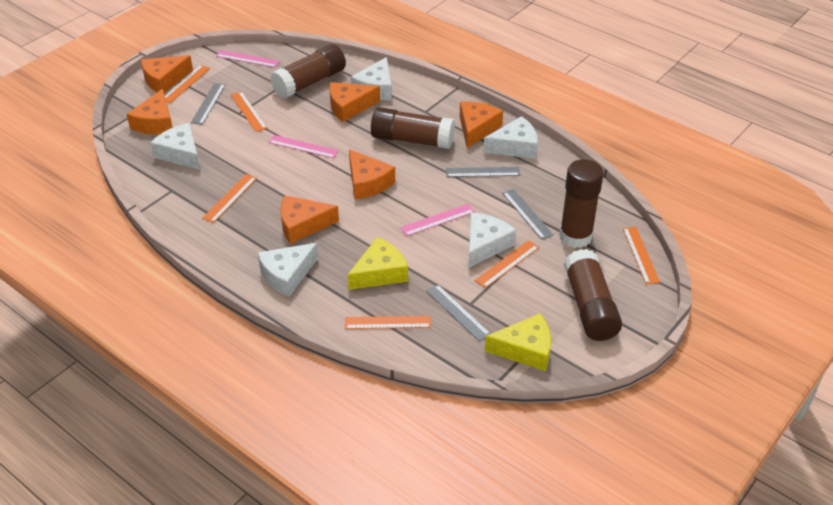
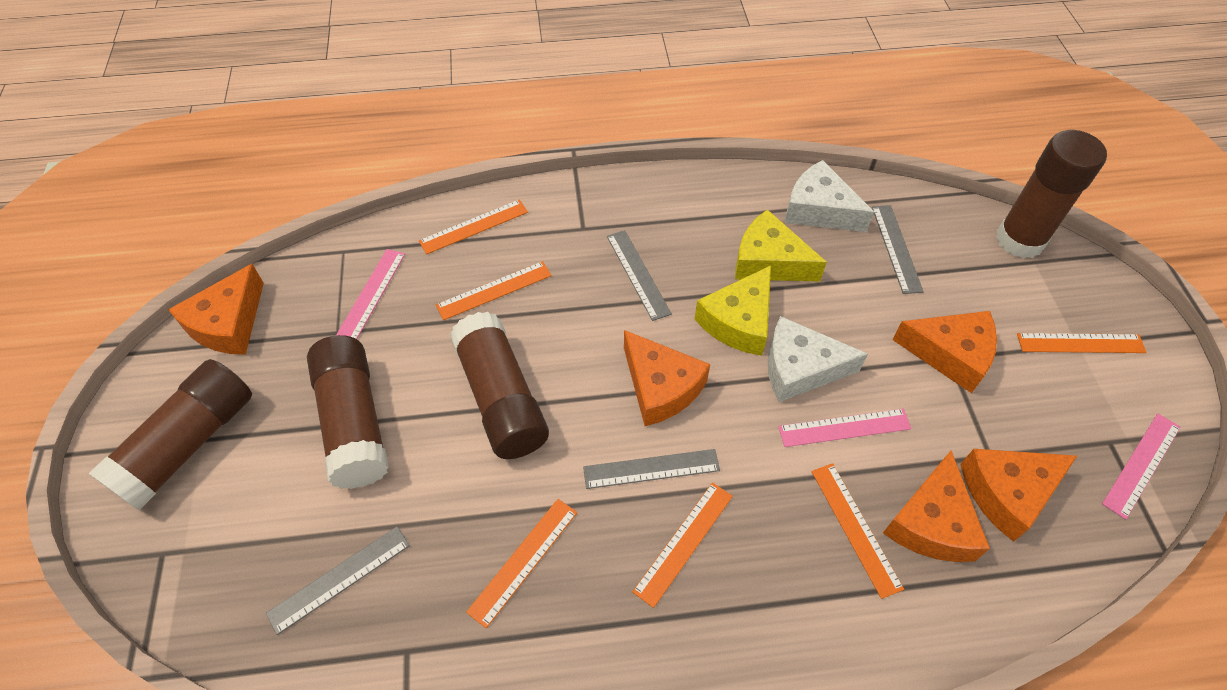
orange cheese: [127,89,173,134] [141,55,193,93] [280,195,339,244] [329,82,380,122] [349,149,395,199] [460,102,503,148] = 6 -> [168,264,264,355] [624,330,710,426] [883,451,990,562] [892,311,997,393] [960,449,1077,542] = 5
white cheese: [150,123,200,170] [257,243,318,297] [351,57,392,100] [468,213,516,268] [483,116,538,159] = 5 -> [768,316,868,402] [785,160,874,232] = 2

